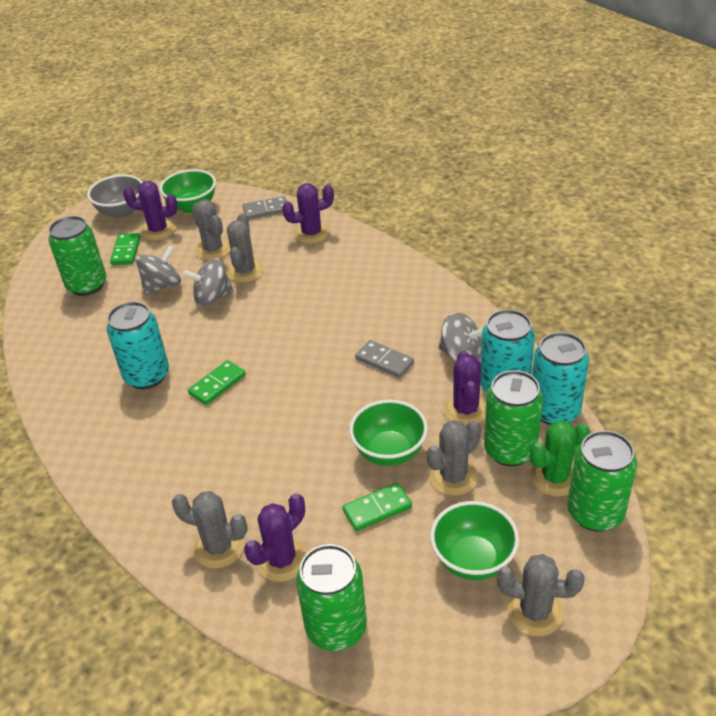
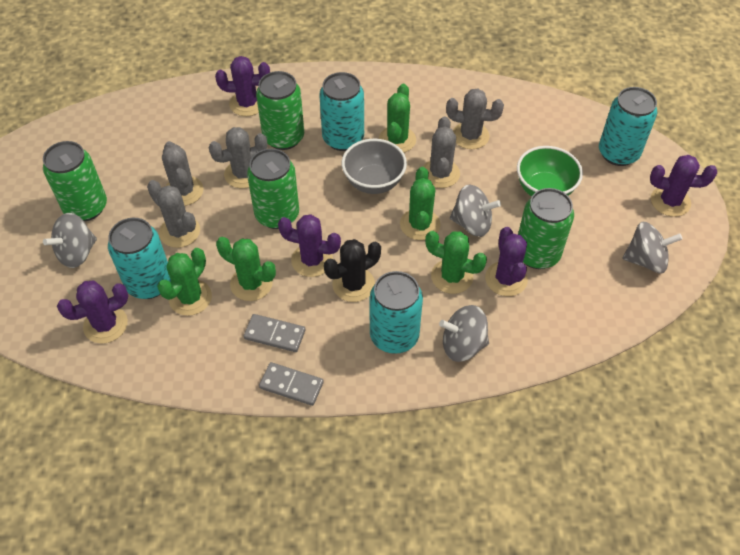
black cactus: none = 0 -> [324,239,381,302] = 1
green bowl: [160,169,216,213] [349,400,428,466] [430,501,519,580] = 3 -> [517,146,583,197] = 1
green cactus: [530,420,590,496] = 1 -> [157,248,212,316] [216,237,276,301] [379,84,416,153] [400,167,440,240] [425,231,487,294] = 5
green domino: [110,233,141,265] [188,360,246,405] [343,483,412,531] = 3 -> none = 0
grey spinning top: [136,245,181,295] [183,258,234,306] [438,312,483,362] = 3 -> [43,213,97,268] [439,305,489,362] [450,184,501,237] [622,222,682,273] = 4
purple cactus: [123,181,178,240] [244,493,307,582] [282,183,334,244] [443,351,486,426] = 4 -> [57,281,128,344] [215,56,270,116] [278,214,341,277] [485,227,528,296] [650,155,717,217] = 5
turquoise can: [107,302,169,389] [480,309,535,392] [532,332,589,425] = 3 -> [108,218,171,299] [319,72,364,151] [370,271,423,354] [599,87,657,166] = 4

